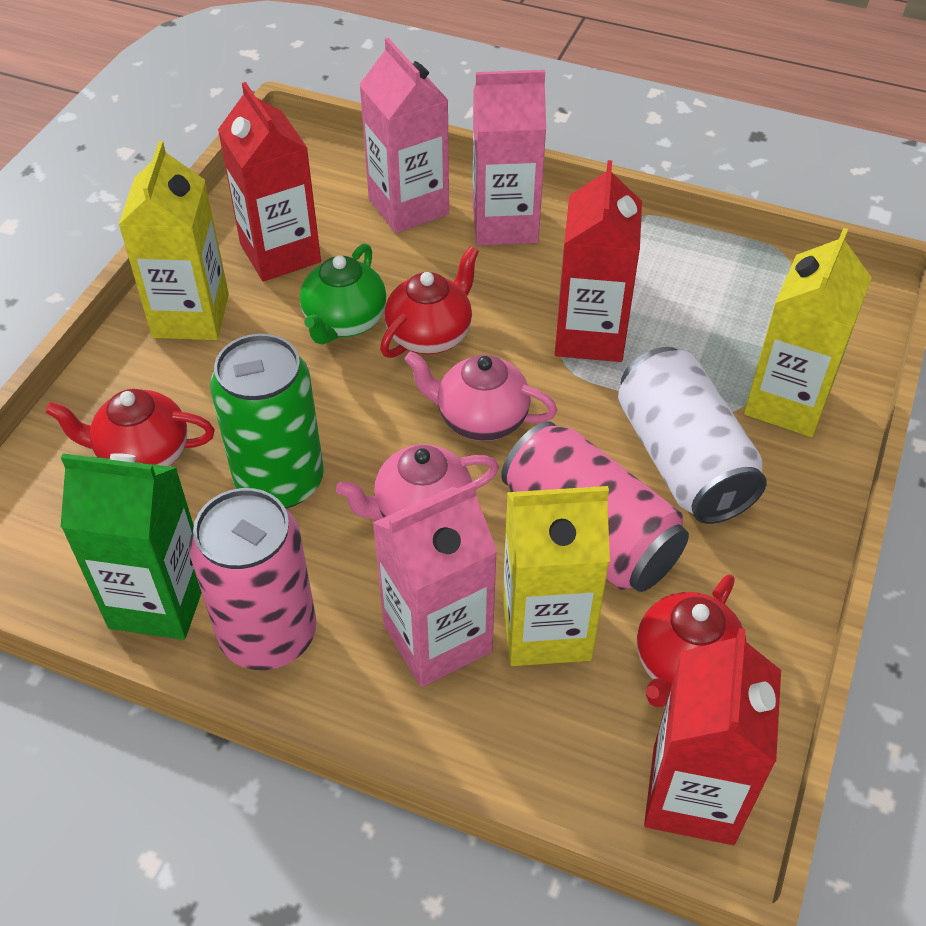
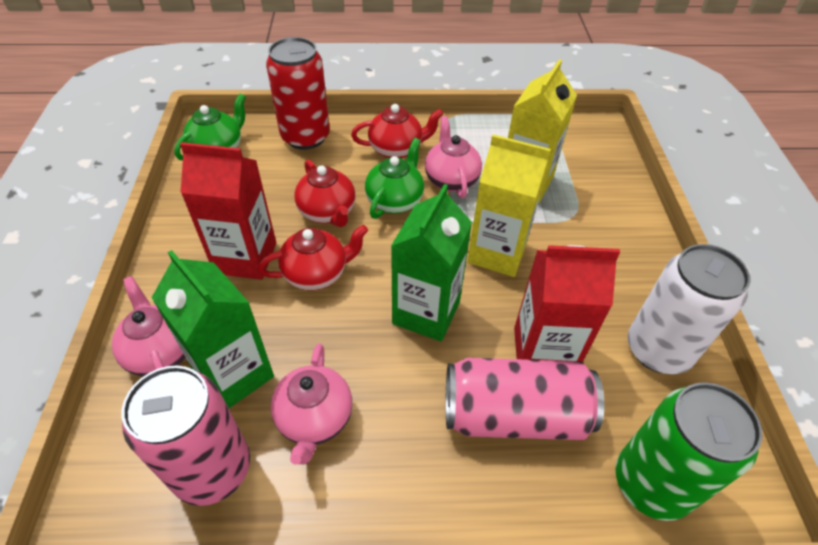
green carton: [61,453,202,640] = 1 -> [151,250,274,408] [391,184,472,342] = 2
green teapot: [300,243,387,345] = 1 -> [174,93,246,161] [365,138,424,219] = 2
pink carton: [359,38,449,233] [373,482,497,687] [473,70,546,245] = 3 -> none = 0
pink teapot: [336,444,499,520] [404,351,557,441] = 2 -> [112,276,186,377] [271,344,352,465] [425,116,482,198] = 3
red can: none = 0 -> [266,37,330,150] = 1
red carton: [218,82,321,282] [555,160,642,362] [644,628,781,845] = 3 -> [180,142,276,280] [514,245,620,362] = 2
yellow carton: [118,141,229,340] [502,486,610,666] [744,228,872,437] = 3 -> [467,134,551,277] [508,59,577,203] = 2

